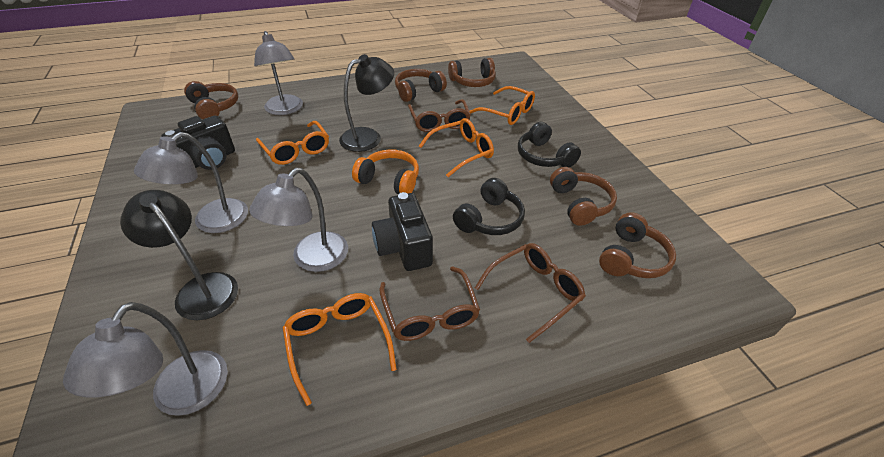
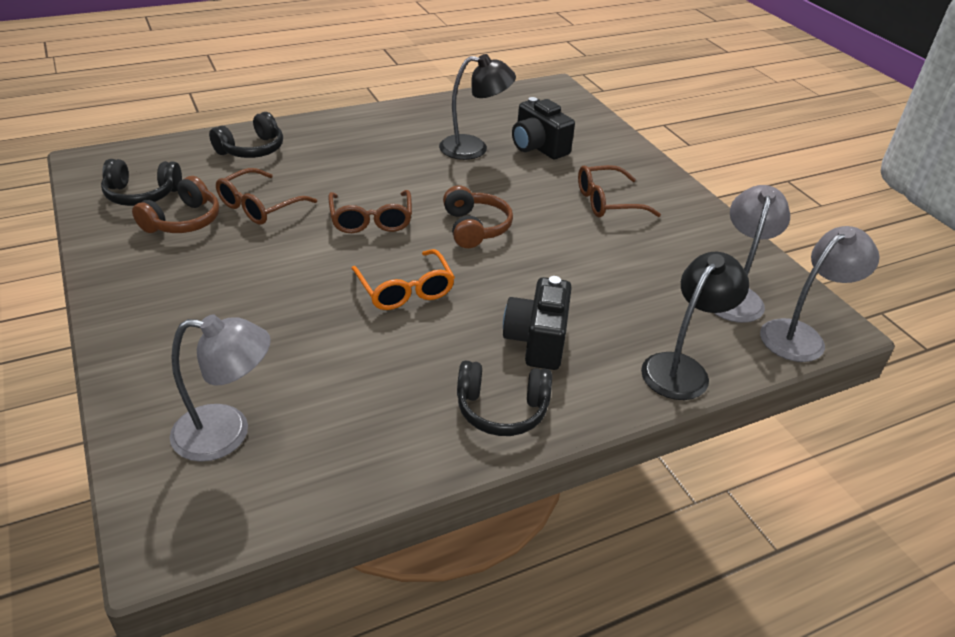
black headphones: [453,178,525,235] [518,122,581,168] = 2 -> [101,159,182,206] [209,112,283,158] [457,360,552,436] = 3
brown headphones: [184,81,238,119] [395,69,447,102] [448,58,496,87] [550,167,617,226] [599,212,676,278] = 5 -> [132,176,219,233] [443,185,513,248] = 2
grey lamp: [63,302,228,416] [134,132,248,233] [249,168,348,272] [254,31,303,115] = 4 -> [170,314,271,462] [714,185,790,323] [760,226,880,362] = 3
orange glasses: [256,121,329,165] [283,293,397,406] [419,118,494,177] [470,86,535,125] = 4 -> [351,249,455,310] = 1
orange headphones: [352,150,419,194] = 1 -> none = 0

